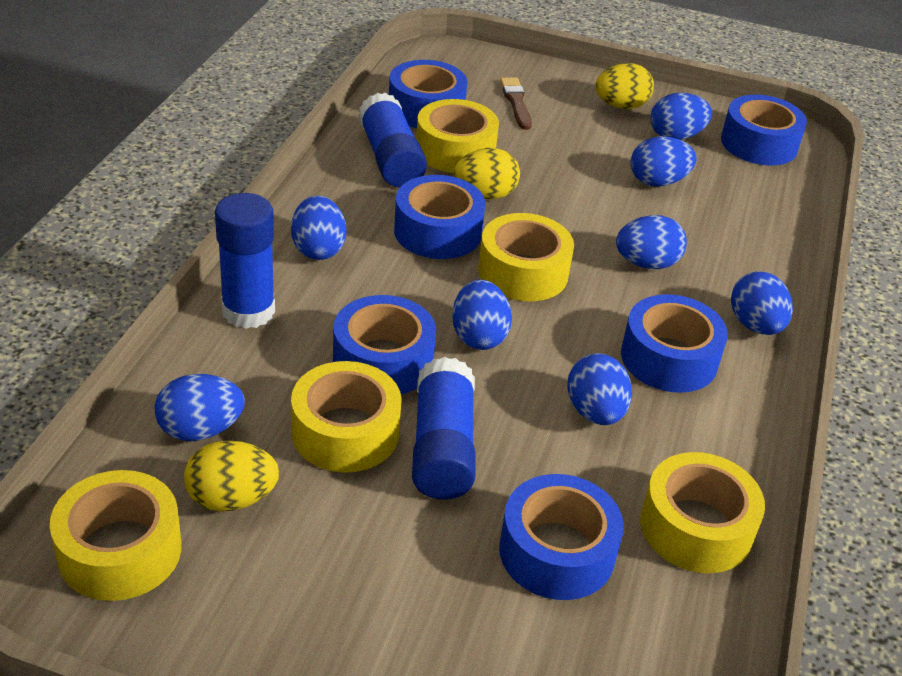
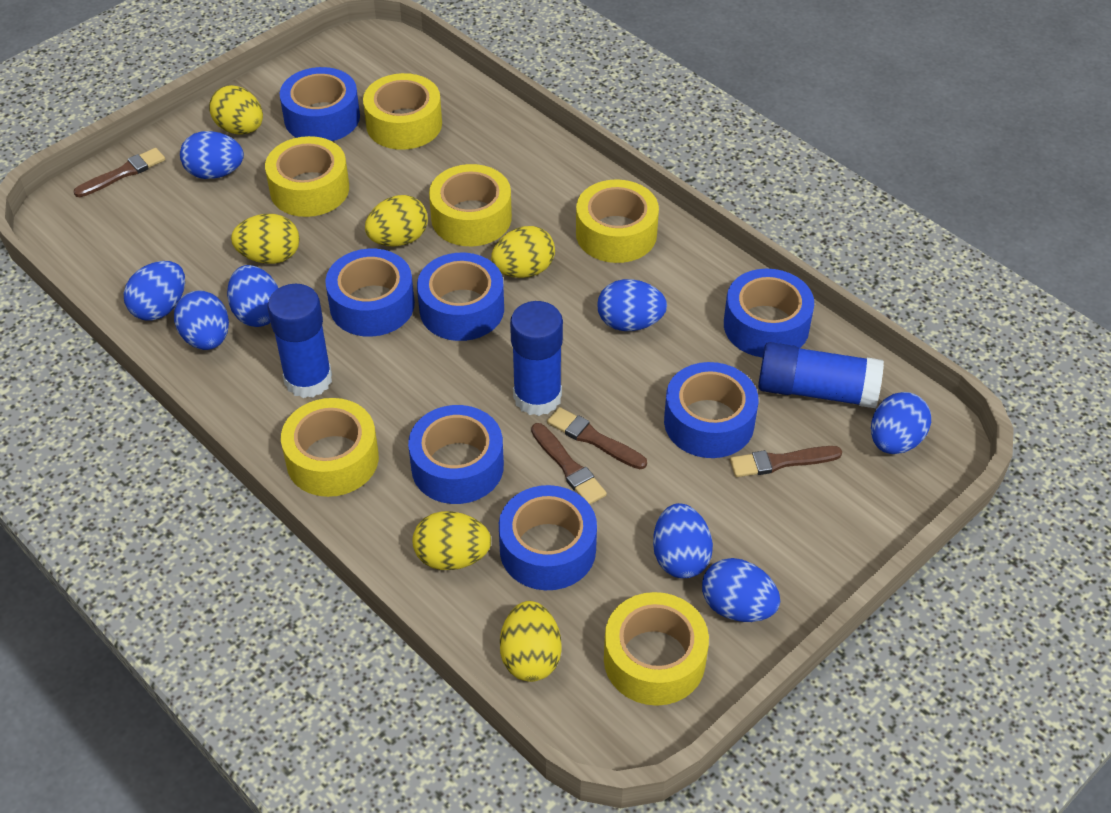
blue tape: [333,295,436,394] [389,60,468,128] [394,175,485,259] [499,474,624,600] [621,294,728,393] [721,95,807,166] = 6 -> [280,67,360,141] [325,249,415,337] [408,405,504,504] [417,253,504,341] [499,485,597,590] [664,362,758,458] [724,269,814,358] = 7
brown brush: [500,77,532,130] = 1 -> [73,148,165,197] [531,423,607,504] [547,407,647,469] [730,446,842,477] = 4
yellow egg: [184,440,279,512] [453,148,520,199] [595,63,654,109] = 3 -> [209,85,263,134] [231,214,300,264] [365,195,428,246] [413,511,491,570] [491,226,555,278] [500,601,562,682] = 6
yellow tape: [50,470,181,601] [291,361,402,473] [416,99,499,173] [478,213,574,301] [640,452,765,573] = 5 -> [265,136,349,217] [281,398,379,497] [363,73,442,150] [429,164,512,246] [576,179,659,263] [604,592,709,706] = 6

